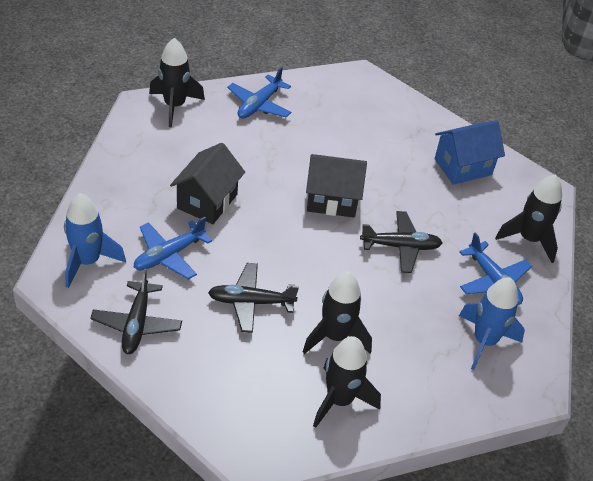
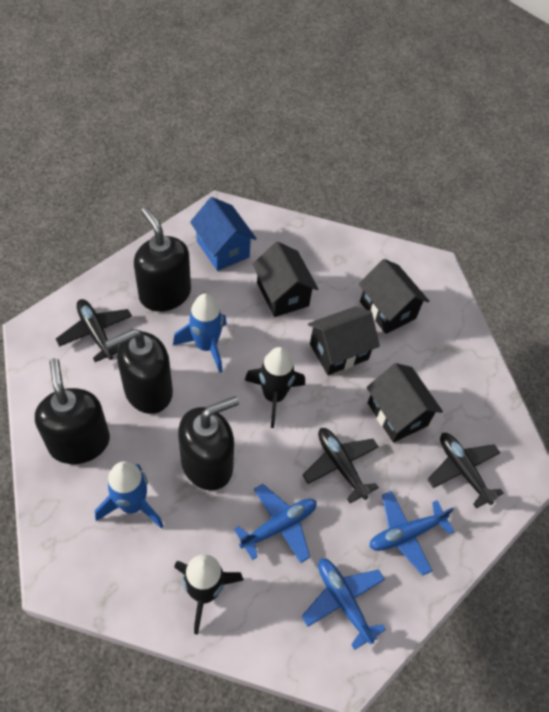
black house: [170,143,245,224] [306,154,367,217] = 2 -> [252,242,318,317] [308,307,380,375] [359,259,429,334] [367,363,443,442] = 4
black rocket: [149,38,205,127] [303,271,372,354] [313,336,381,428] [495,174,562,263] = 4 -> [174,554,244,635] [245,347,305,428] = 2
black soap dispenser: none = 0 -> [35,358,110,464] [105,329,173,414] [134,207,191,312] [178,396,239,490] = 4

